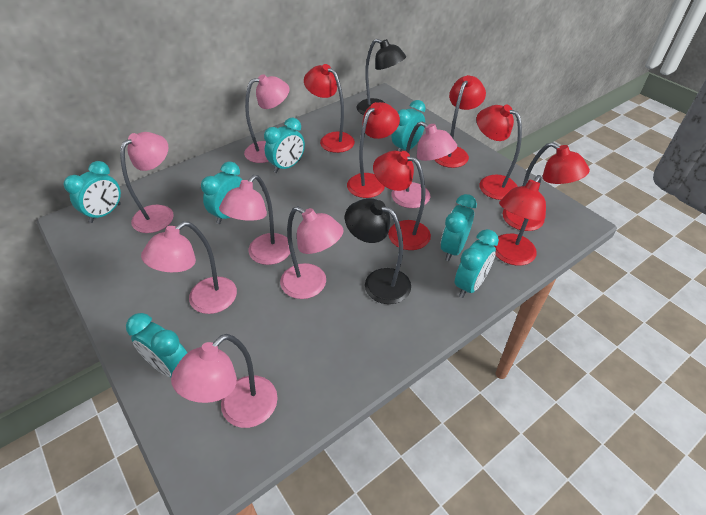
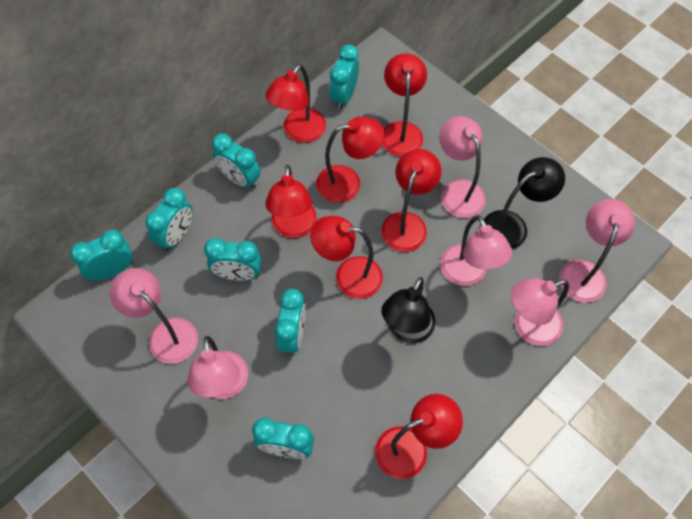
pink lamp: [120,132,174,233] [141,221,237,314] [171,334,278,428] [219,175,290,265] [244,74,290,163] [280,206,344,299] [391,121,457,208] = 7 -> [110,268,198,364] [187,336,248,399] [439,116,486,218] [440,216,512,286] [511,278,569,346] [559,199,635,303] = 6

